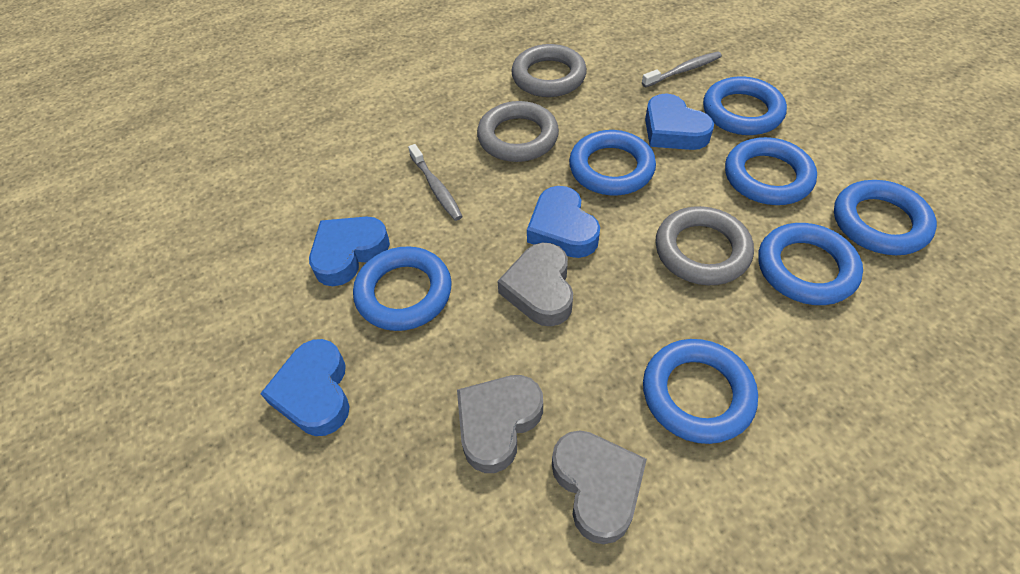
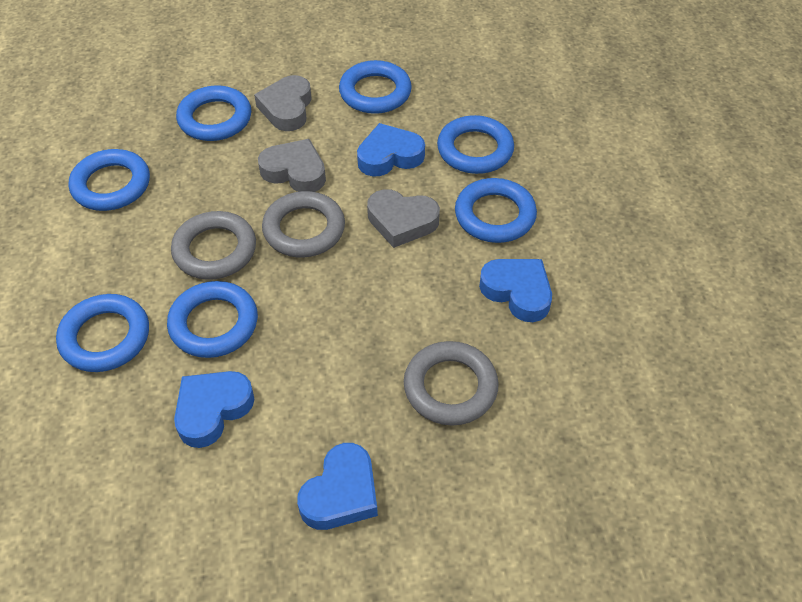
grey toothbrush: [408,144,463,221] [642,52,722,87] = 2 -> none = 0

